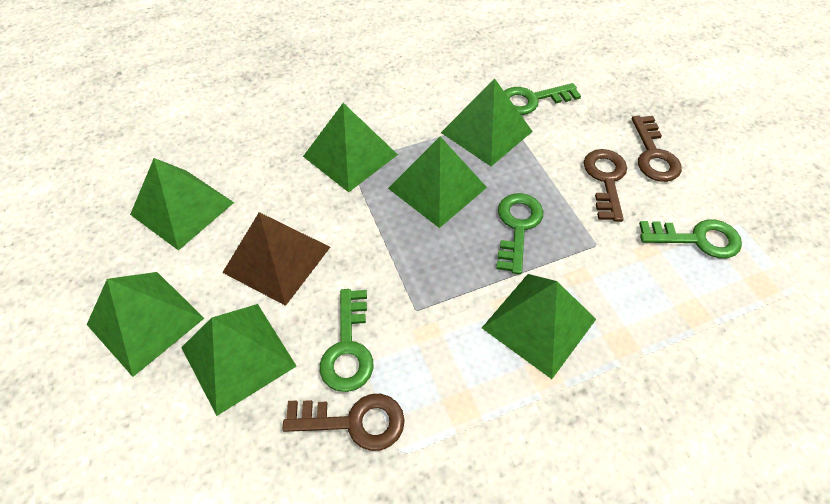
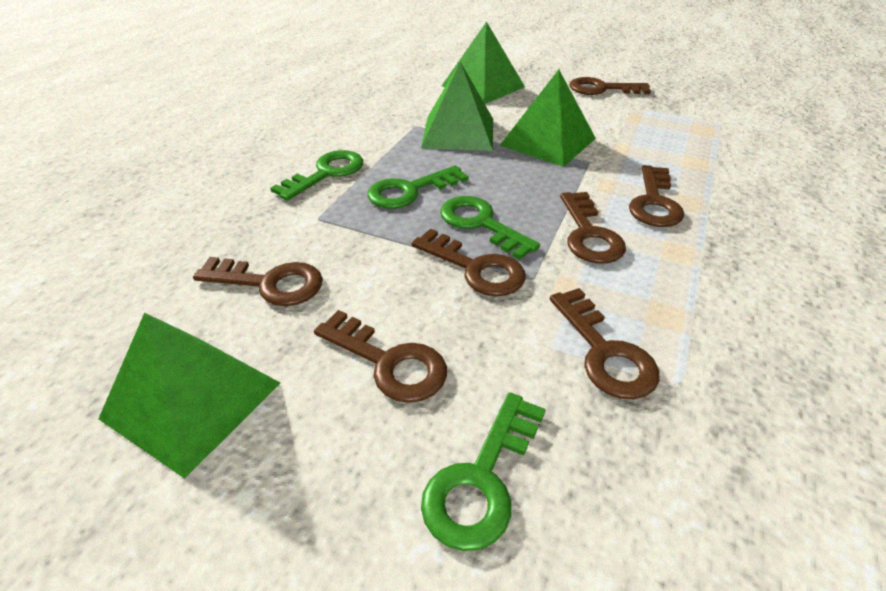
brown key: [282,394,405,451] [584,149,627,222] [632,116,682,182] = 3 -> [193,257,323,306] [314,310,447,403] [411,228,526,296] [550,288,660,399] [560,192,626,263] [570,77,651,95] [629,165,684,227] = 7
brown pyramid: [222,212,330,306] = 1 -> none = 0
green pyramid: [87,272,204,377] [130,158,234,251] [181,304,296,416] [303,103,398,192] [388,136,487,228] [441,79,533,166] [482,274,596,379] = 7 -> [98,313,280,479] [421,62,493,151] [442,22,525,104] [500,69,596,167] = 4

